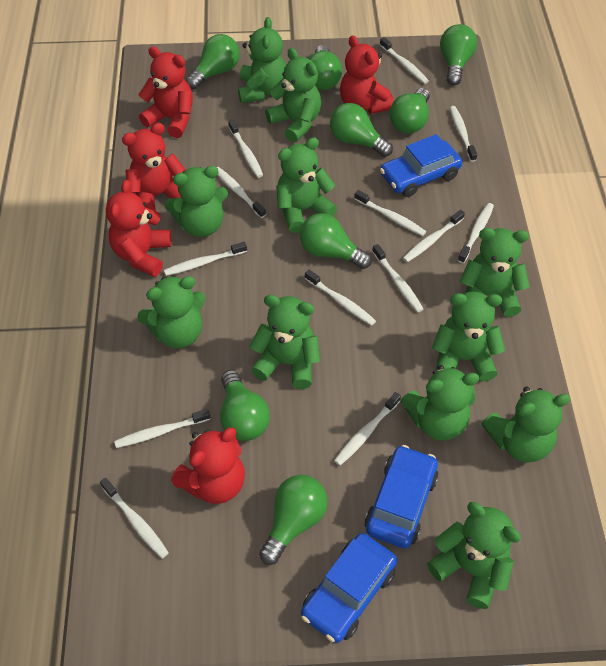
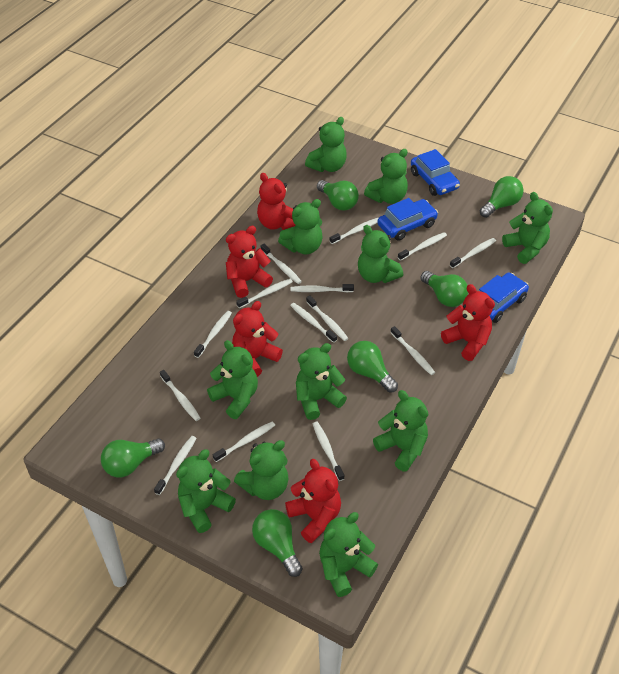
green light bulb: [186,34,240,89] [220,370,270,441] [259,475,328,565] [300,213,372,269] [309,45,342,90] [330,103,393,157] [390,88,430,133] [440,24,477,86] = 8 -> [101,439,165,477] [252,509,303,577] [317,180,359,210] [347,341,398,393] [421,271,468,307] [480,176,524,218] = 6
white toothbrush: [100,478,169,559] [114,409,210,448] [164,242,247,276] [217,167,266,218] [228,120,263,178] [305,270,376,326] [334,392,401,466] [354,190,426,236] [372,244,423,312] [380,37,429,84] [403,210,465,262] [450,106,477,162] [458,203,494,263] = 13 -> [154,436,196,495] [160,370,201,421] [194,311,232,358] [213,422,275,462] [236,279,293,308] [261,244,302,284] [290,284,354,292] [290,303,337,343] [306,295,349,341] [313,422,344,481] [330,218,378,244] [390,326,435,375] [398,232,447,261] [450,238,496,268] = 14

